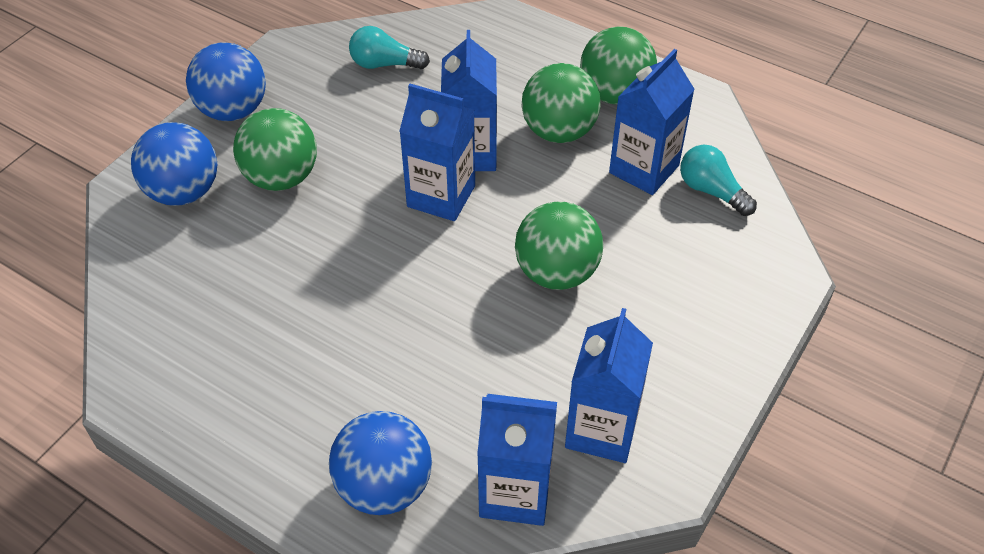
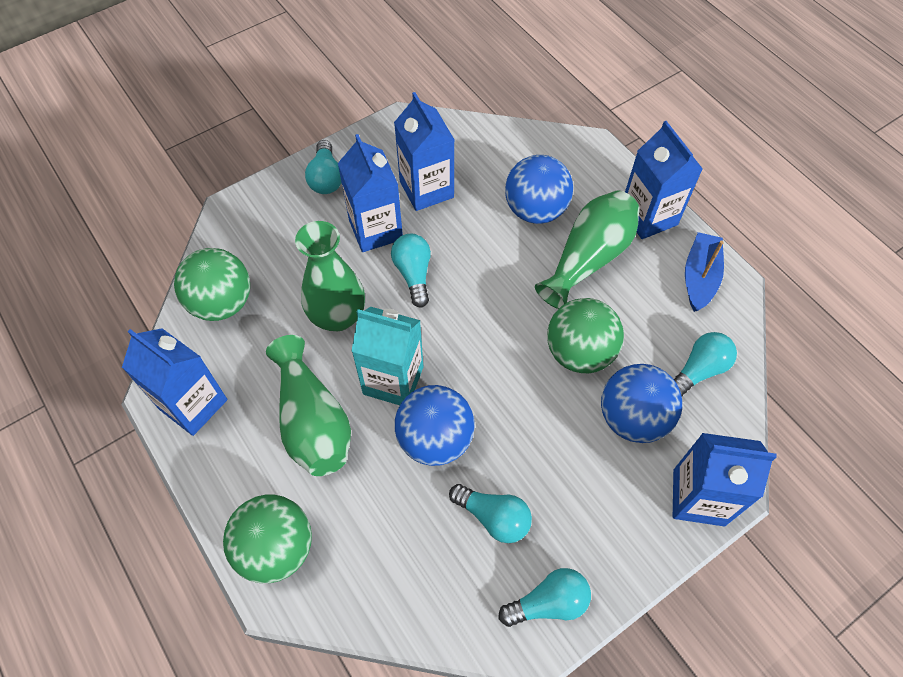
blue boat: none = 0 -> [685,232,724,312] = 1
green ball: [233,108,317,191] [515,202,603,290] [522,63,601,143] [580,27,657,104] = 4 -> [174,248,250,321] [223,495,312,583] [547,298,624,373] = 3
green vase: none = 0 -> [266,335,351,476] [295,221,365,331] [535,190,640,309] = 3
turquoise carton: none = 0 -> [351,306,423,405] = 1
turquoise light bulb: [349,26,430,69] [680,145,757,216] = 2 -> [305,140,342,194] [391,234,431,308] [449,484,532,543] [499,568,591,627] [674,332,737,396] = 5

